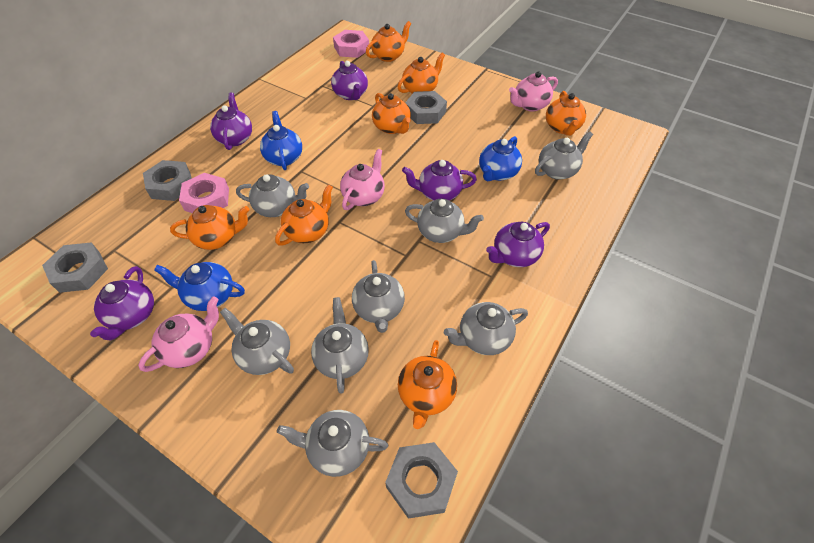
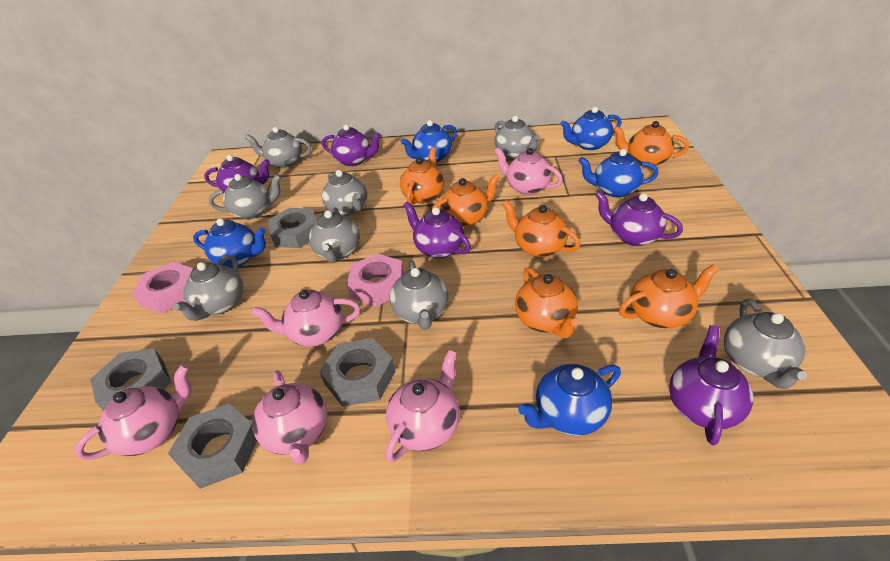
blue teapot: [154,262,245,311] [260,111,302,170] [479,136,522,181] = 3 -> [193,218,266,268] [401,120,457,162] [518,364,621,436] [560,107,622,150] [579,149,659,197] = 5
orange teapot: [170,205,250,250] [275,185,333,246] [366,21,411,62] [372,93,411,134] [398,52,445,94] [398,340,457,429] [546,91,586,136] = 7 -> [400,148,444,205] [431,174,500,227] [502,200,580,257] [515,267,579,338] [613,121,689,167] [619,264,719,328] = 6
pink teapot: [138,296,219,372] [340,149,385,210] [509,71,558,111] = 3 -> [75,364,191,460] [251,290,360,347] [252,370,327,465] [386,350,460,462] [494,148,563,195] = 5

